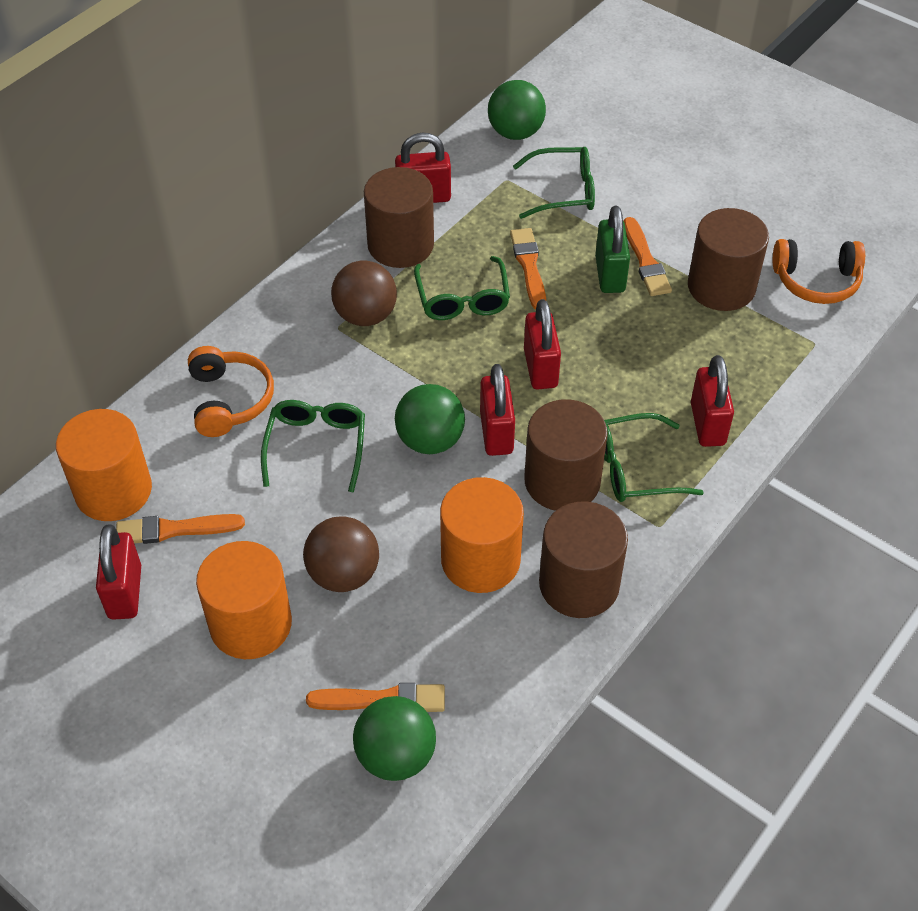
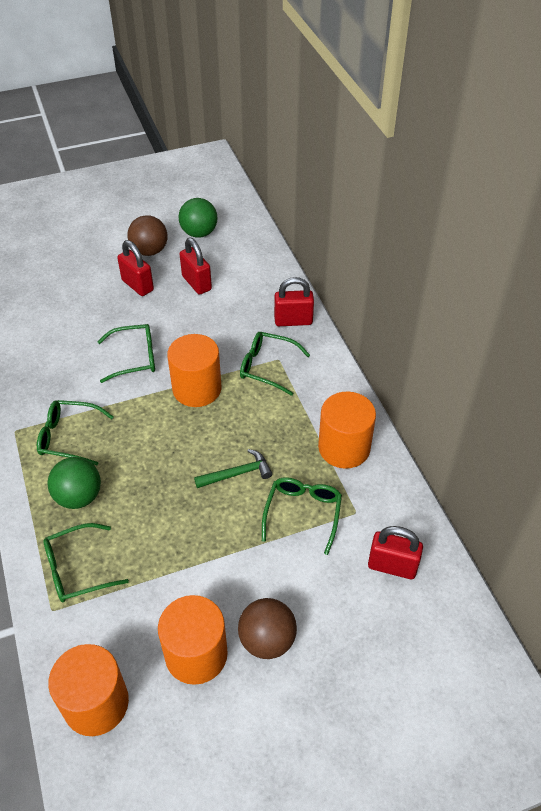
brown cylinder: [364,167,434,268] [524,399,608,511] [539,501,628,618] [688,208,769,311] = 4 -> none = 0
green ball: [353,696,436,781] [395,384,465,454] [488,80,546,140] = 3 -> [47,457,101,509] [179,198,218,238] = 2
green glasses: [261,400,365,493] [414,256,510,320] [513,147,595,219] [604,413,704,502] = 4 -> [37,400,114,465] [43,523,129,602] [97,324,155,383] [240,332,310,396] [262,477,342,555] = 5
green hammer: none = 0 -> [194,449,272,488] = 1
green padlock: [595,206,630,293] = 1 -> none = 0
orange brush: [116,514,245,544] [306,683,445,712] [510,228,546,310] [624,217,672,296] = 4 -> none = 0
orange cylinder: [56,409,152,521] [196,541,292,659] [440,477,524,593] = 3 -> [48,644,129,736] [158,595,228,685] [167,334,222,407] [318,392,376,469] = 4
orange headphones: [188,346,274,437] [773,239,865,304] = 2 -> none = 0
red padlock: [96,525,141,620] [395,133,451,203] [480,364,515,456] [524,299,561,390] [691,355,734,447] = 5 -> [117,240,154,296] [180,238,212,295] [274,277,314,326] [368,526,423,579] = 4

